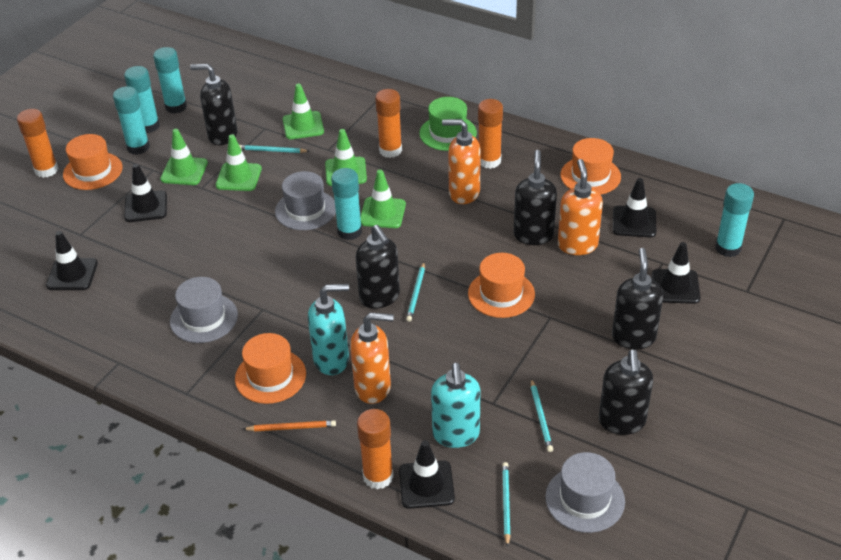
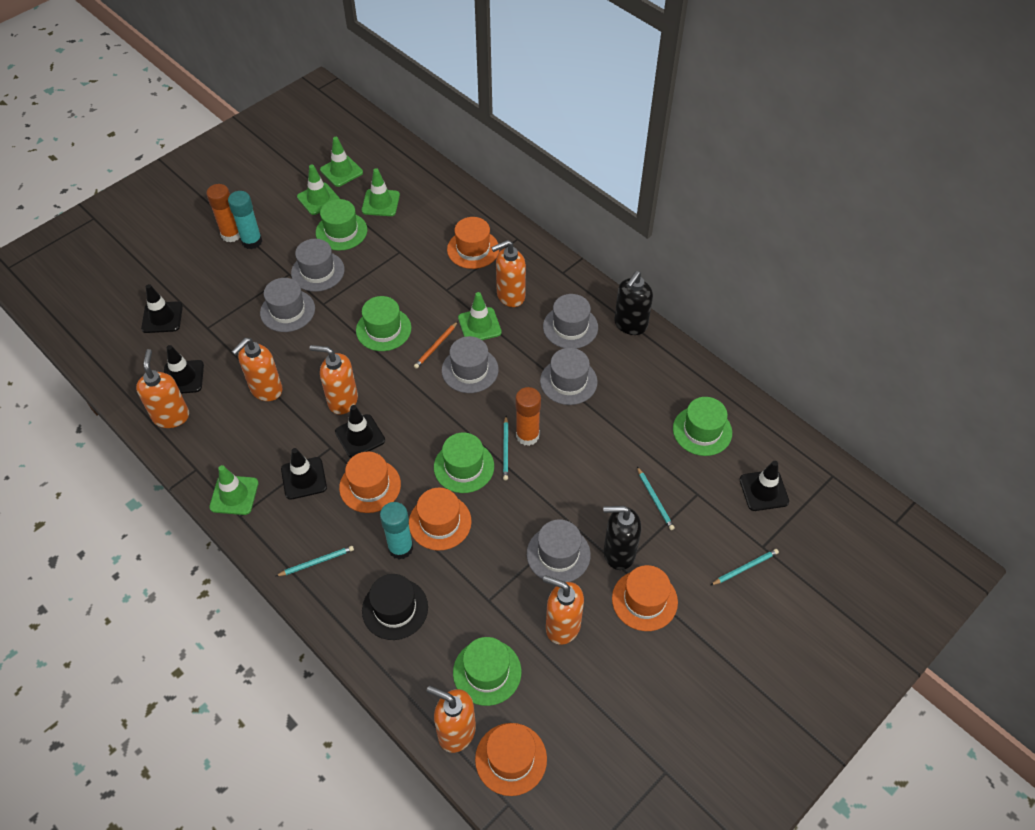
black hat: none = 0 -> [362,574,428,640] = 1
black soap dispenser: [190,64,238,145] [355,225,400,309] [514,150,557,245] [599,349,653,435] [612,248,663,349] = 5 -> [603,506,641,570] [614,271,653,335] = 2
green hat: [419,97,477,151] = 1 -> [316,199,367,251] [356,296,412,351] [434,432,494,493] [453,637,521,706] [673,397,732,456] = 5
grey hat: [170,277,238,343] [275,171,336,230] [545,452,625,533] = 3 -> [260,278,315,332] [291,239,345,292] [442,336,499,393] [527,519,591,582] [540,348,598,405] [543,294,598,349] = 6
orange glue stick: [17,109,58,178] [357,409,394,490] [375,89,402,158] [478,99,503,169] = 4 -> [206,184,240,242] [515,387,541,446] = 2
orange hat: [63,134,123,190] [235,333,306,404] [468,253,535,318] [561,138,621,195] = 4 -> [339,452,401,513] [409,488,472,551] [447,217,499,269] [475,723,547,796] [612,565,678,631] = 5
orange soap dispenser: [350,313,394,404] [442,119,481,204] [558,159,603,255] = 3 -> [136,349,189,428] [232,338,283,401] [310,345,358,415] [427,685,476,753] [491,240,526,307] [543,575,584,645] = 6
turquoise glue stick: [113,86,150,155] [124,66,160,133] [153,47,187,114] [331,168,362,240] [715,183,754,257] = 5 -> [228,191,262,249] [380,502,413,559] = 2
turquoise soap dispenser: [308,284,349,375] [431,363,480,448] = 2 -> none = 0

